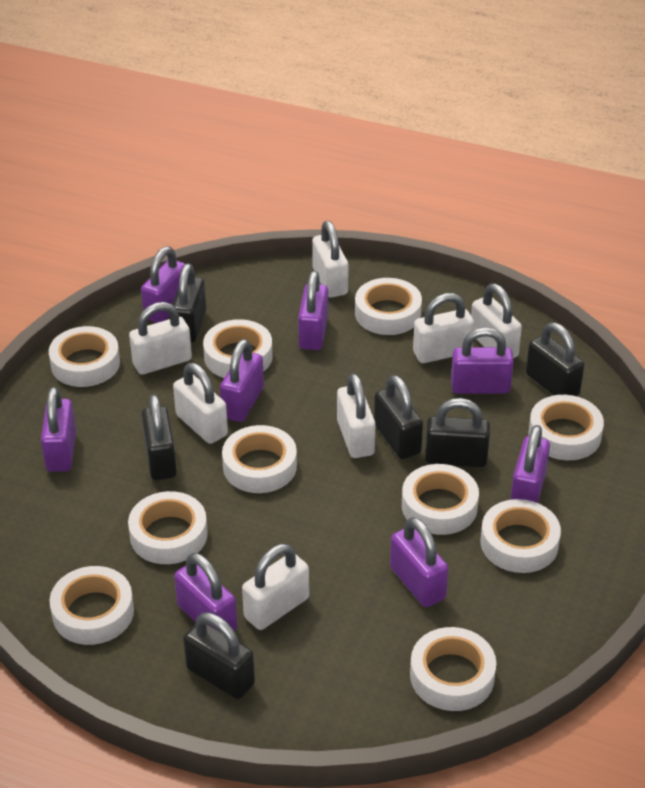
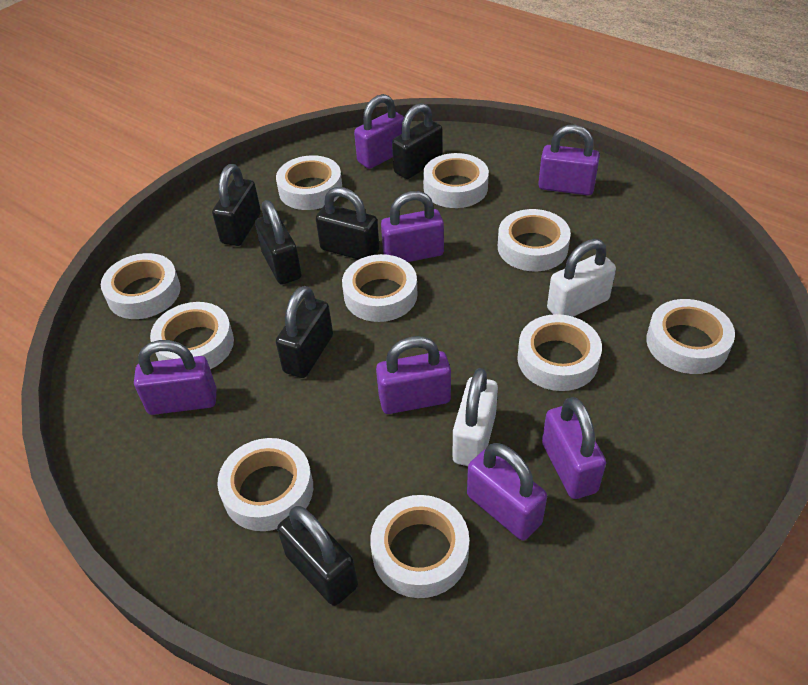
purple padlock: [41,387,76,472] [141,246,185,323] [174,553,237,631] [220,339,264,422] [298,271,328,350] [390,517,448,607] [451,327,514,394] [510,425,550,503] = 8 -> [134,340,217,415] [354,94,404,169] [376,336,451,414] [381,191,444,262] [467,443,547,540] [538,125,600,195] [542,397,606,499] = 7
white padlock: [129,302,192,375] [173,363,228,444] [242,544,309,630] [312,221,348,297] [337,373,376,458] [413,293,474,363] [471,284,522,358] = 7 -> [453,368,498,466] [547,239,616,317] = 2

